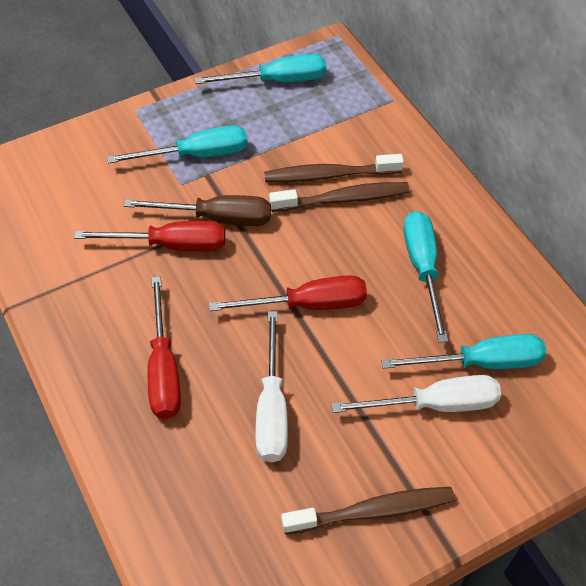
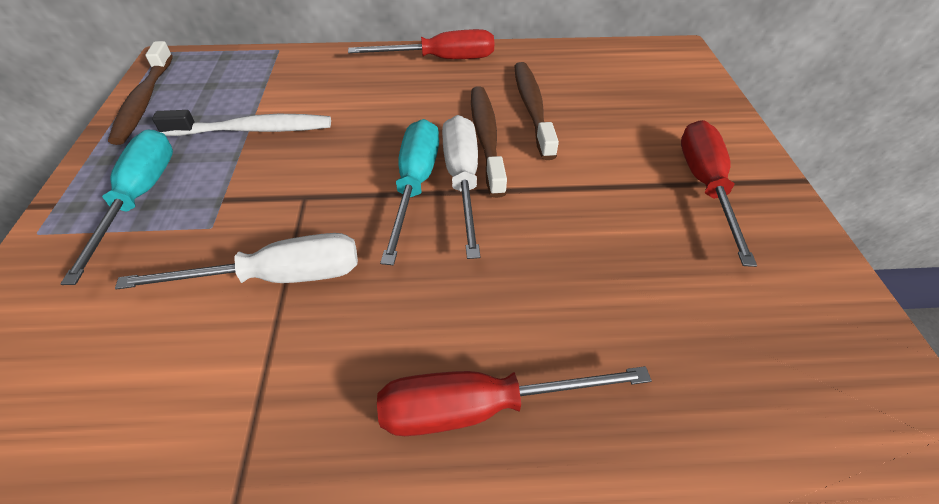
brown screwdriver: [124,195,271,226] = 1 -> none = 0
turquoise screwdriver: [107,125,248,163] [194,54,327,84] [381,334,546,369] [404,211,448,343] = 4 -> [60,130,173,285] [380,119,439,265] = 2
white toothbrush: none = 0 -> [152,110,331,136] = 1

